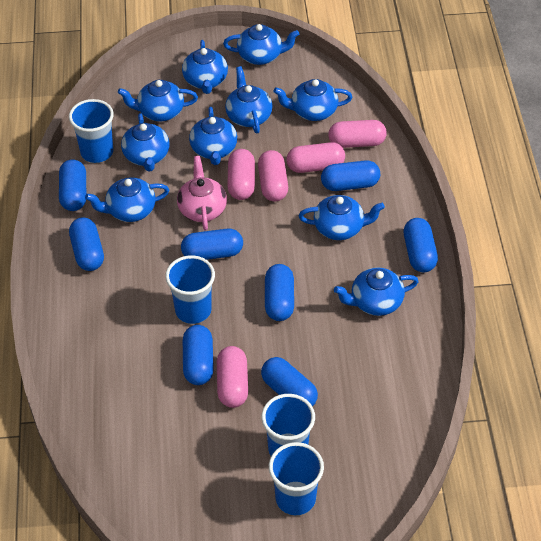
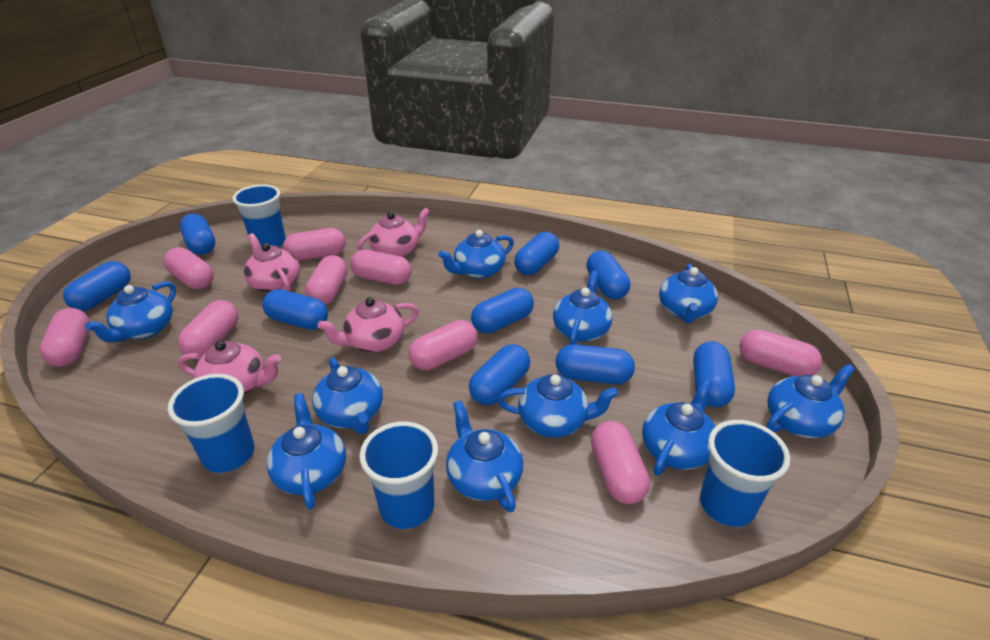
blue capsule: [59,160,86,211] [69,217,104,271] [181,229,243,260] [183,325,214,385] [261,357,318,407] [265,264,294,321] [321,160,380,191] [403,218,438,272] = 8 -> [63,261,131,311] [180,214,215,255] [262,289,328,330] [469,344,530,405] [471,288,534,334] [514,232,559,275] [556,344,635,384] [586,251,630,300] [693,342,735,407] = 9
pink capsule: [217,346,248,408] [227,149,255,200] [258,150,288,202] [287,142,345,173] [328,120,387,148] = 5 -> [40,308,90,367] [164,247,213,289] [178,300,238,357] [283,228,346,261] [305,255,348,305] [350,250,412,285] [409,320,478,370] [591,421,650,504] [739,329,822,376] = 9
pink teapot: [177,156,227,231] = 1 -> [178,341,281,396] [244,233,300,293] [317,297,419,352] [357,208,430,257] = 4

